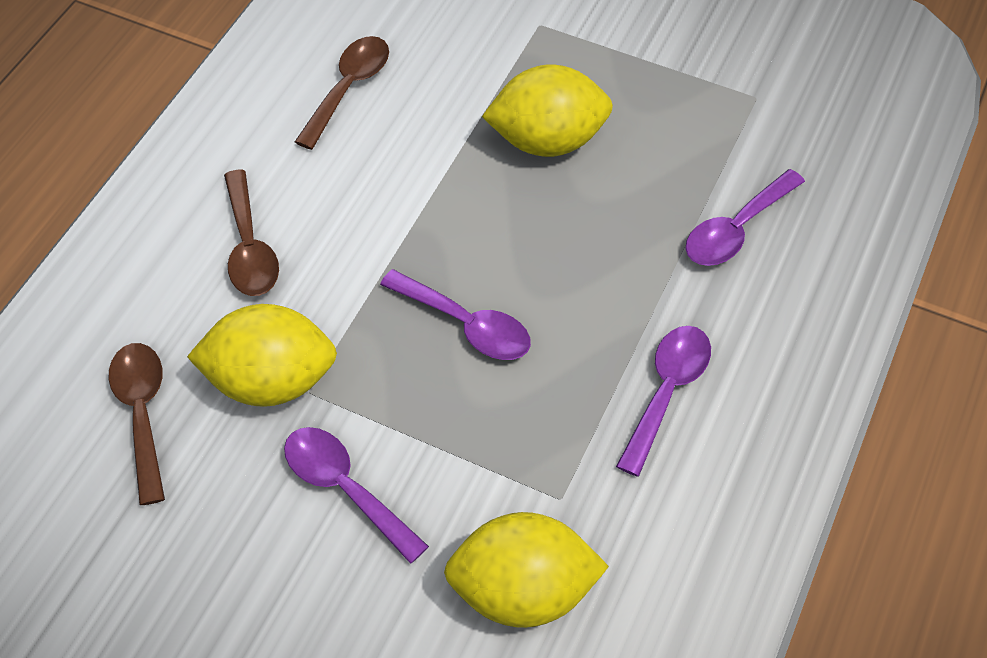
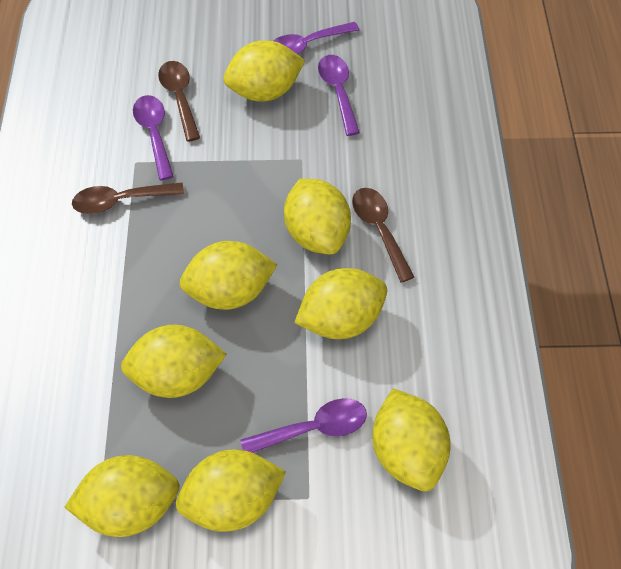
yellow lemon: [187,304,337,407] [444,512,609,628] [482,64,613,157] = 3 -> [64,455,180,537] [121,325,227,398] [176,450,286,532] [179,241,278,310] [223,40,305,102] [284,178,351,254] [294,268,387,339] [372,388,450,491] = 8

